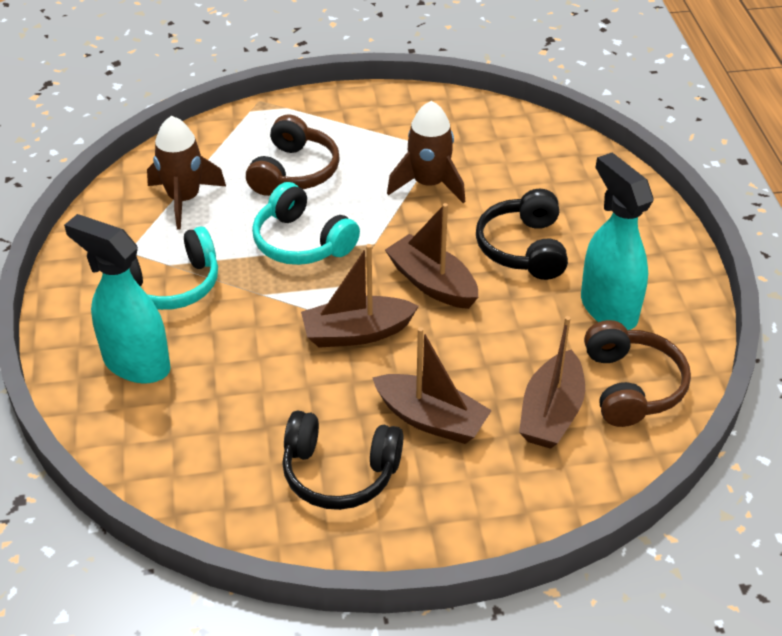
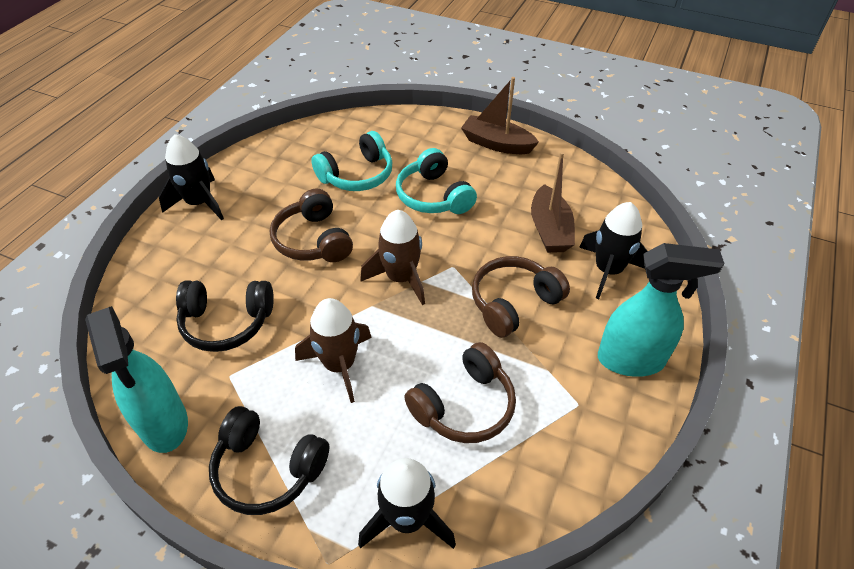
black rocket: none = 0 -> [159,134,224,220] [358,458,456,549] [579,202,648,299] = 3
brown boat: [301,244,419,348] [372,327,492,444] [385,203,478,309] [519,316,585,449] = 4 -> [461,77,539,154] [531,152,575,253] = 2
brown headphones: [246,114,340,196] [584,320,691,427] = 2 -> [270,189,353,262] [404,342,516,443] [472,256,570,338] = 3

